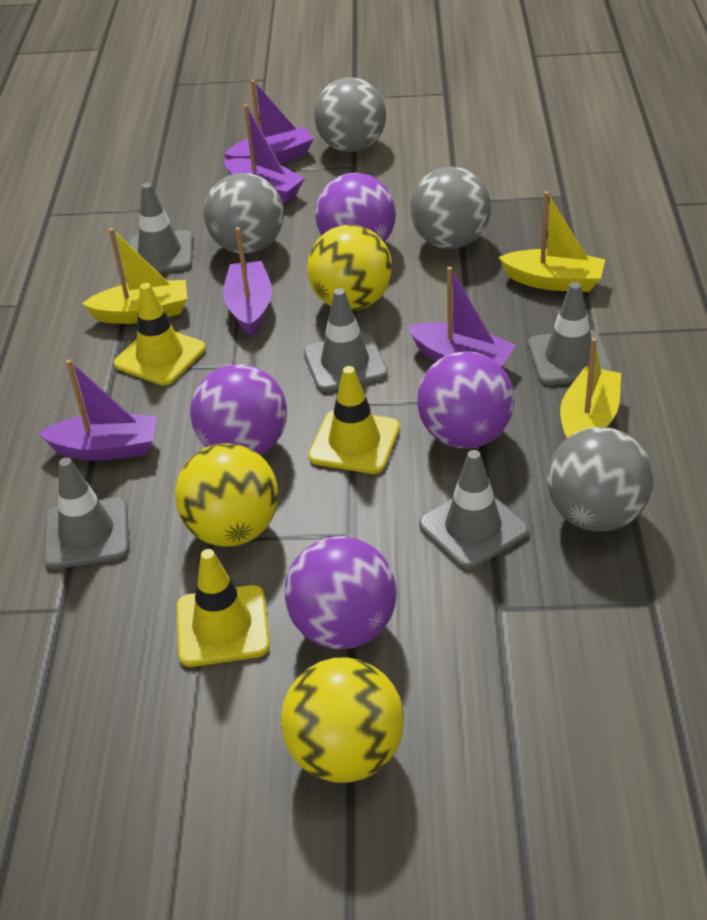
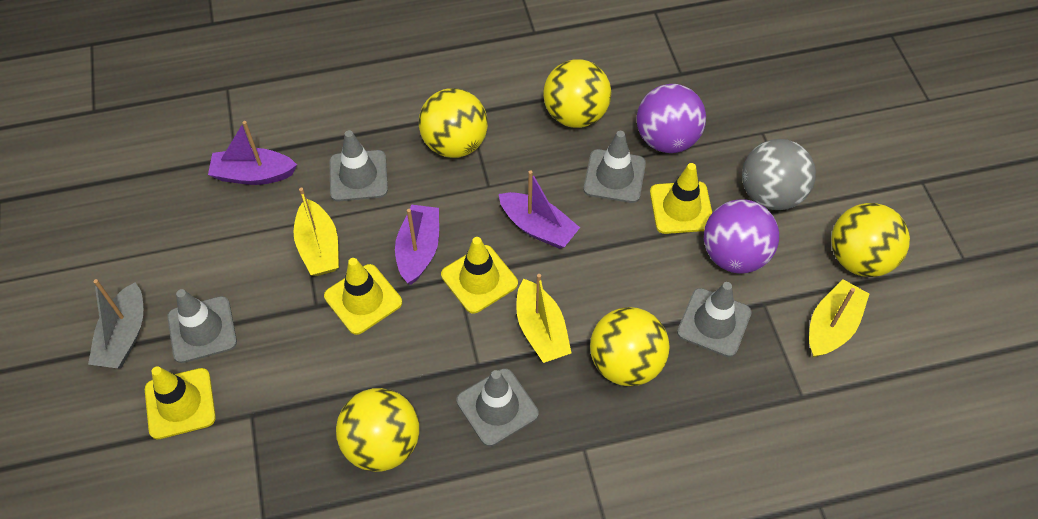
grey ball: [204,173,284,254] [314,77,386,152] [410,167,491,249] [547,427,653,532] = 4 -> [742,139,816,210] = 1
grey boat: none = 0 -> [88,279,143,368] = 1
purple ball: [190,364,287,455] [284,536,397,649] [315,173,396,242] [417,351,514,449] = 4 -> [637,84,706,153] [704,199,779,274] = 2
purple boat: [38,360,157,461] [223,227,272,336] [224,80,314,164] [224,104,305,204] [408,267,516,367] = 5 -> [208,121,297,185] [395,205,439,285] [499,170,580,249] = 3
yellow ball: [175,443,279,547] [281,657,404,783] [307,225,392,311] = 3 -> [336,388,419,472] [419,88,488,158] [543,59,611,128] [590,307,670,386] [831,203,910,277] = 5
yellow traffic cone: [114,283,206,385] [177,549,270,667] [308,366,400,474] = 3 -> [145,366,216,439] [324,258,402,335] [441,237,518,314] [650,163,712,234] = 4

